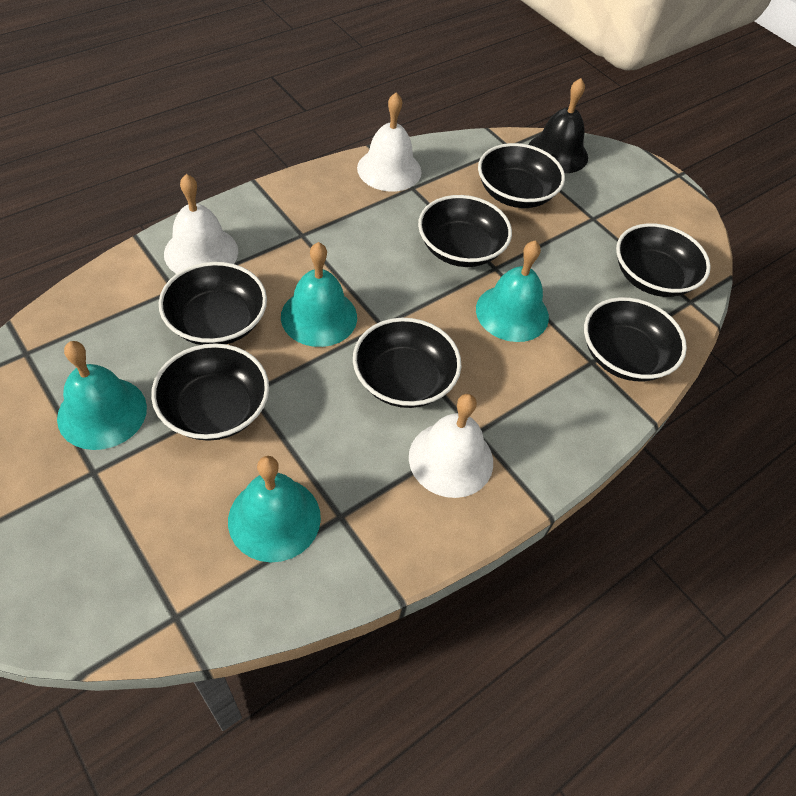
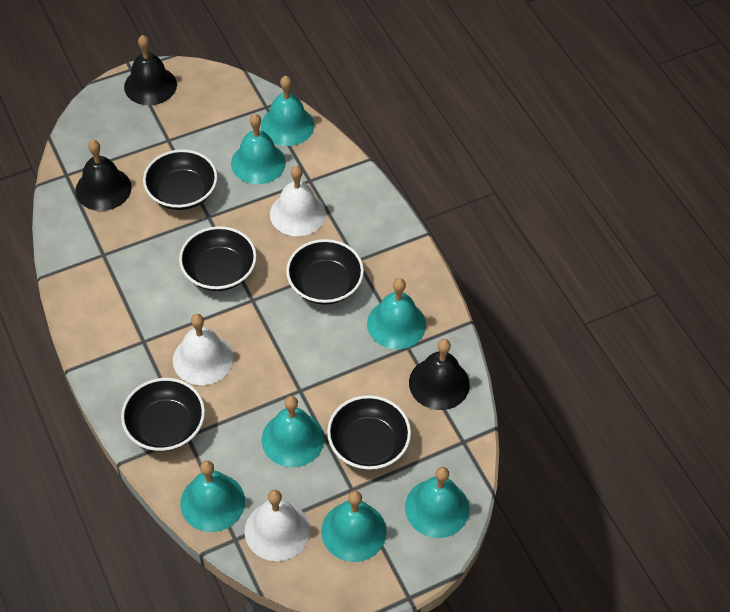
black bell: [528,78,588,173] = 1 -> [76,140,132,211] [124,35,177,105] [409,339,470,410] = 3
black bowl: [151,343,269,441] [159,262,267,345] [353,318,461,408] [418,195,512,267] [478,143,565,208] [584,297,687,381] [616,223,711,297] = 7 -> [121,378,205,451] [143,149,218,210] [179,226,257,291] [286,239,364,305] [327,395,411,470] = 5
turquoise bell: [57,341,147,450] [228,456,321,562] [281,242,357,347] [476,240,549,342] = 4 -> [180,460,245,532] [231,114,286,184] [261,76,314,146] [262,396,324,467] [321,491,387,562] [367,278,426,349] [405,467,469,538] = 7

